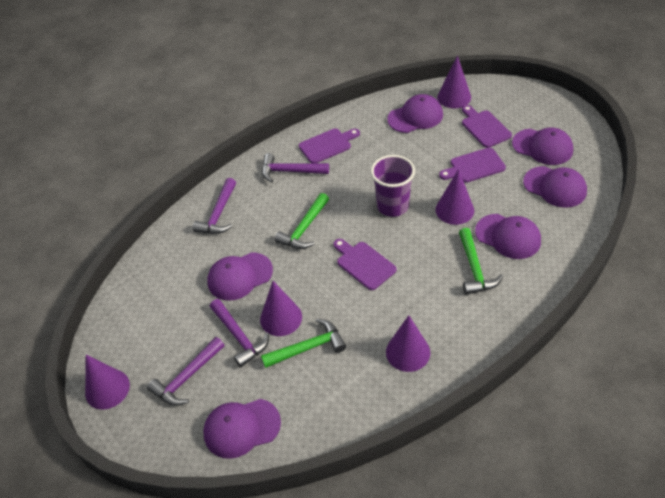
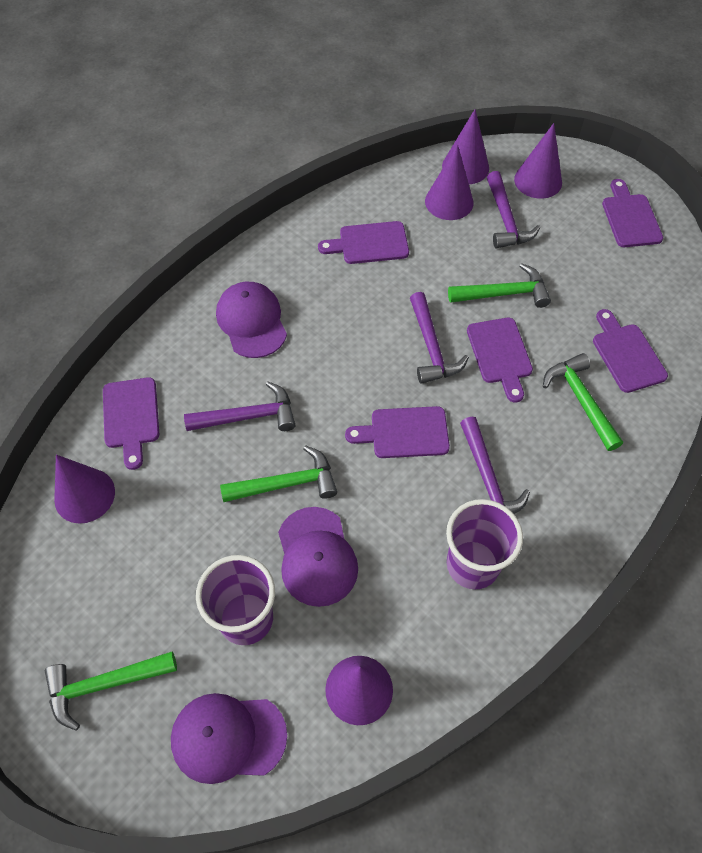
green hammer: [261,319,346,368] [275,193,329,249] [459,228,503,295] = 3 -> [45,651,177,730] [220,445,337,502] [448,263,551,308] [543,353,623,451] = 4
purple cap: [203,399,281,459] [208,252,273,301] [387,94,443,133] [475,214,541,259] [512,128,573,165] [523,166,587,208] = 6 -> [171,693,287,784] [216,282,287,358] [278,507,358,607] = 3
purple cup: [370,155,415,217] = 1 -> [196,555,275,645] [446,499,523,590] = 2
purple cutting board: [299,129,360,163] [333,239,397,290] [439,147,506,183] [462,105,512,148] = 4 -> [103,377,159,470] [318,221,409,264] [345,406,450,458] [467,318,533,402] [593,309,668,393] [602,179,663,247] = 6

